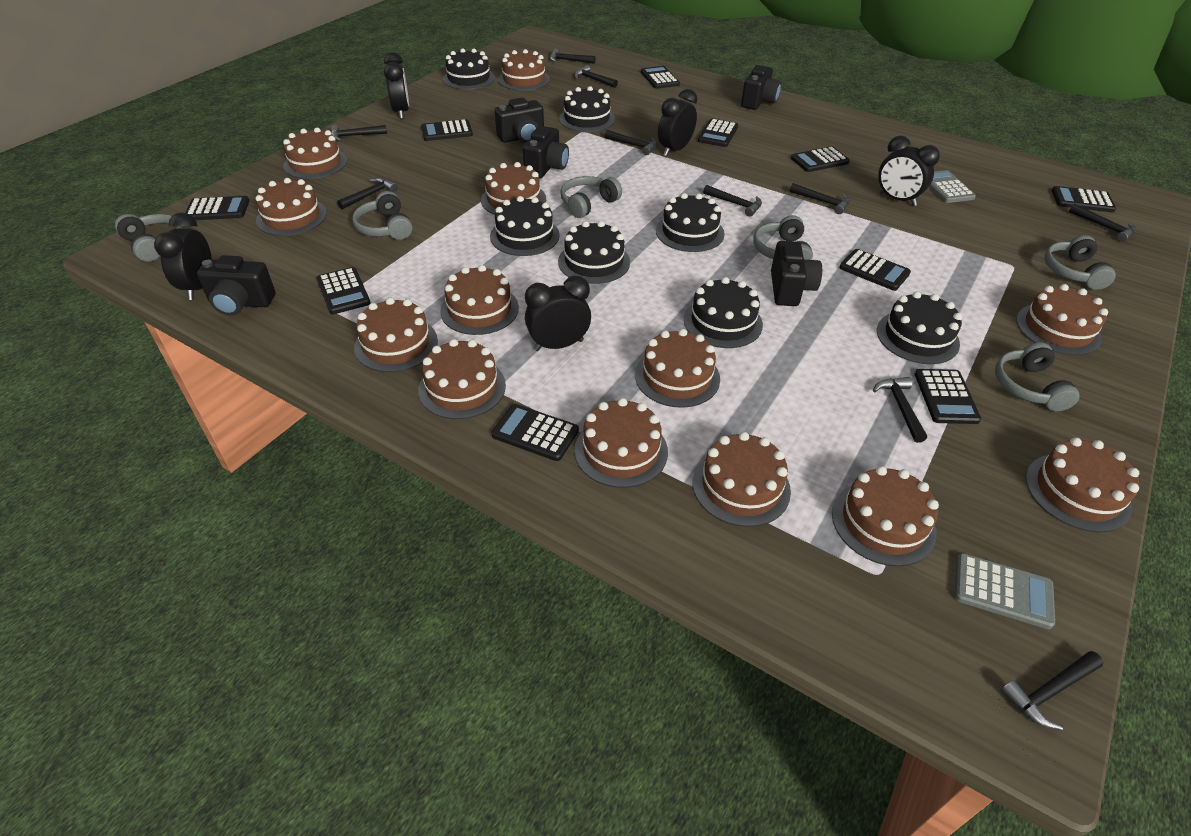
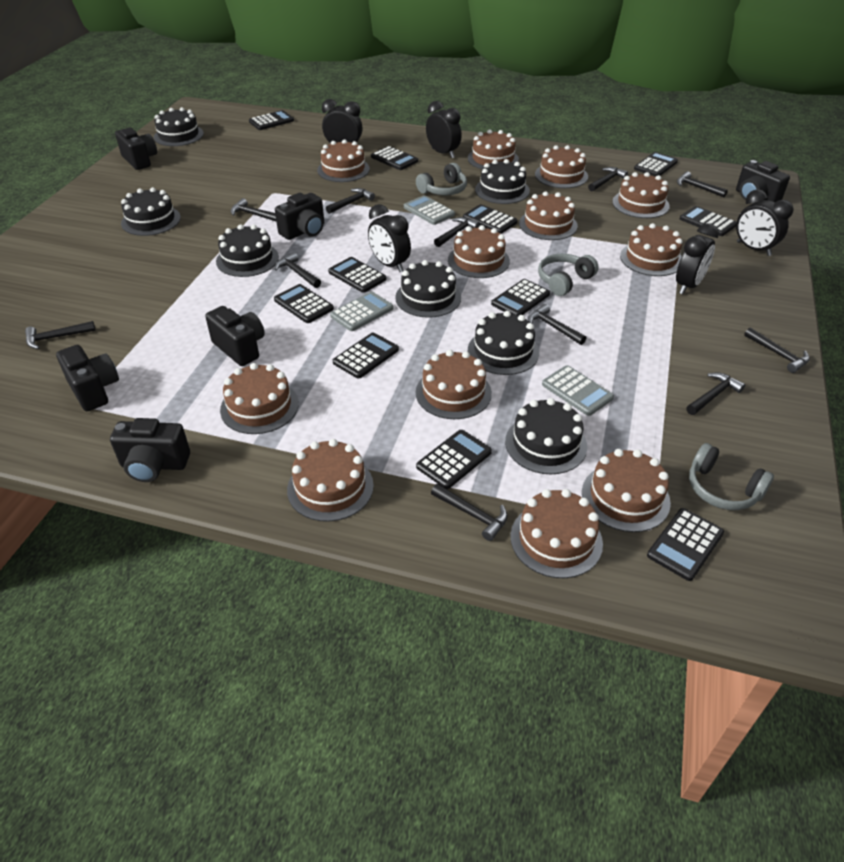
black calculator: [185,196,250,220] [317,267,371,314] [421,119,473,141] [492,404,579,461] [641,66,680,89] [698,119,738,147] [791,146,850,172] [840,249,911,291] [915,369,981,424] [1051,186,1116,212] = 10 -> [249,110,294,130] [274,284,334,323] [328,257,387,293] [333,333,399,379] [371,146,418,170] [416,430,492,489] [463,204,517,234] [491,279,550,316] [634,152,678,177] [647,508,724,581] [680,206,737,236] = 11
black camera: [197,255,276,316] [495,98,544,143] [523,126,569,179] [741,65,781,110] [771,241,822,306] = 5 -> [56,345,119,411] [110,418,190,482] [115,128,157,170] [205,306,265,366] [275,193,324,240] [736,160,790,202] = 6
black hammer: [331,125,387,141] [337,177,397,210] [550,48,596,64] [575,65,618,88] [605,130,657,155] [703,185,762,217] [790,183,850,214] [873,377,927,443] [1000,651,1104,730] [1069,204,1136,242] = 10 -> [25,321,96,349] [231,198,276,221] [275,253,321,288] [326,188,375,214] [431,484,508,541] [434,217,480,247] [528,304,586,345] [588,167,628,191] [677,171,728,197] [686,372,745,415] [744,327,810,373] = 11
brown cake: [256,178,327,236] [283,128,347,179] [354,298,438,372] [418,339,506,419] [440,265,519,335] [481,162,546,215] [498,49,550,91] [574,398,668,488] [635,329,720,408] [693,432,791,527] [832,466,939,566] [1016,284,1108,355] [1026,437,1139,532] = 13 -> [220,363,299,434] [287,439,374,522] [317,139,370,182] [416,350,492,419] [448,225,510,278] [468,129,519,169] [510,489,603,578] [519,191,578,240] [535,145,588,188] [582,449,671,532] [612,172,670,218] [620,223,683,276] = 12
grey calculator: [929,170,976,203] [955,553,1055,629] = 2 -> [330,291,394,331] [404,195,455,225] [542,365,614,416] = 3
grey headphones: [115,214,183,261] [352,191,413,240] [560,176,622,218] [753,215,813,260] [995,342,1080,411] [1044,235,1116,290] = 6 -> [416,163,467,195] [538,254,599,296] [689,443,774,510] = 3

